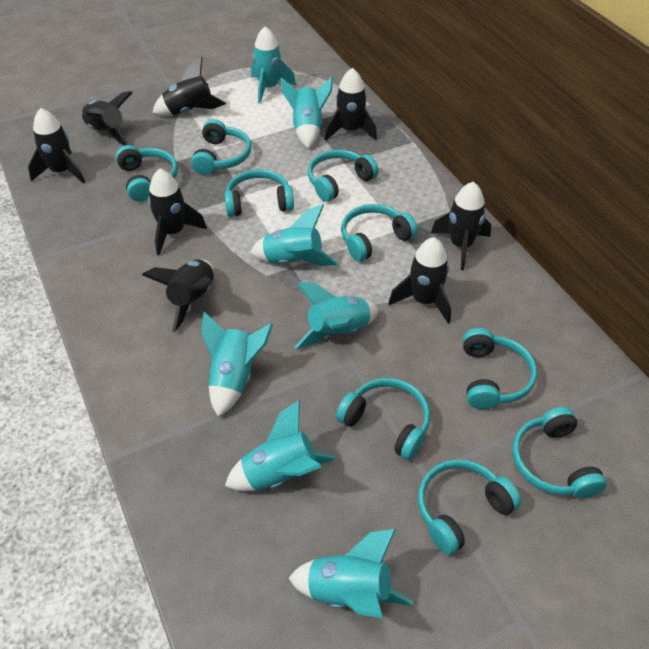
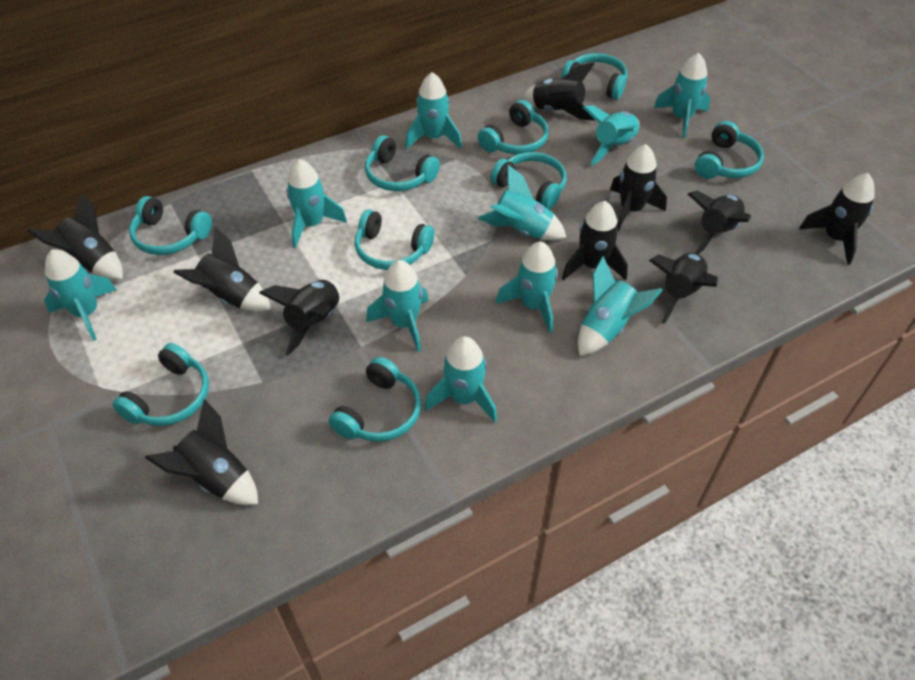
black rocket: [28,108,85,183] [82,91,132,145] [142,259,214,332] [148,169,207,255] [152,56,226,116] [325,68,377,140] [388,237,451,324] [431,182,491,270] = 8 -> [27,193,123,280] [145,399,258,505] [173,227,271,312] [259,280,341,356] [522,62,595,120] [562,201,628,280] [610,144,667,231] [649,253,718,324] [688,191,751,254] [799,173,875,265] = 10
turquoise rocket: [201,312,273,417] [225,400,336,491] [250,204,338,266] [251,26,296,103] [280,77,333,148] [288,529,413,618] [295,282,379,349] = 7 -> [44,249,117,341] [286,159,347,248] [366,260,429,352] [405,72,462,149] [424,336,497,422] [477,165,566,240] [496,242,558,333] [578,256,663,356] [582,106,640,165] [653,53,710,138] = 10

